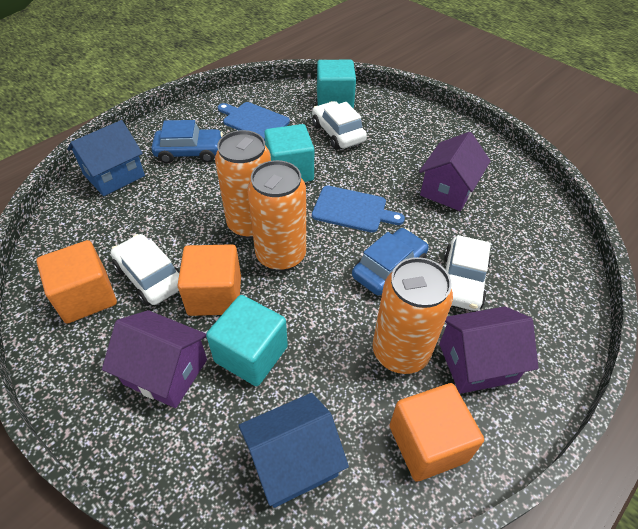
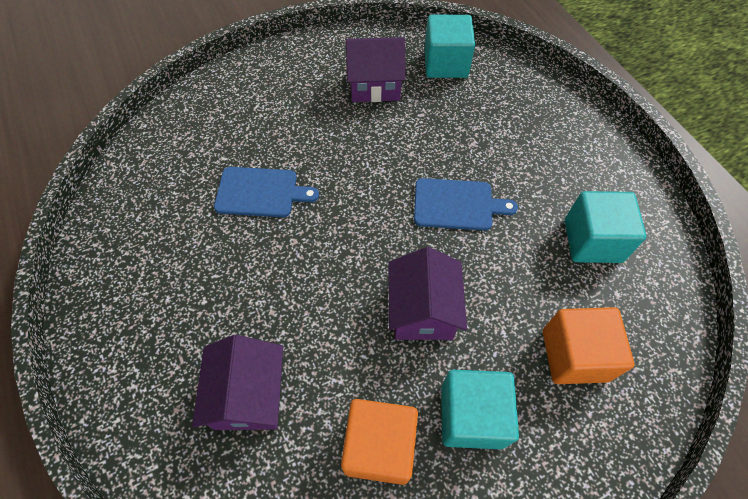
blue car: [151,120,223,164] [352,228,429,295] = 2 -> none = 0
blue house: [67,120,145,196] [238,393,349,508] = 2 -> none = 0
orange can: [215,130,271,239] [247,160,306,271] [373,257,453,374] = 3 -> none = 0
orange cube: [36,240,117,324] [177,244,241,316] [390,383,484,482] = 3 -> [341,399,418,485] [543,307,634,384] = 2
white car: [111,234,180,306] [312,101,367,150] [444,235,491,311] = 3 -> none = 0

